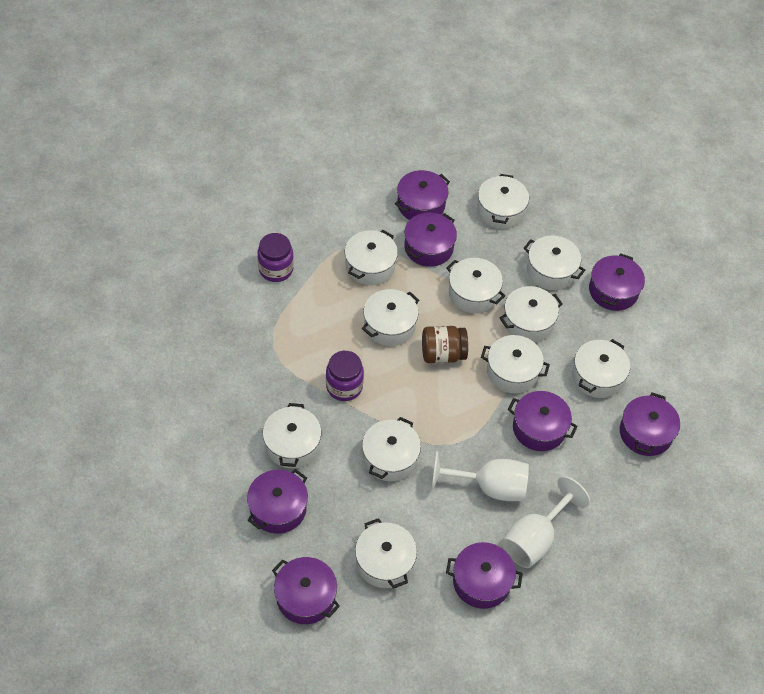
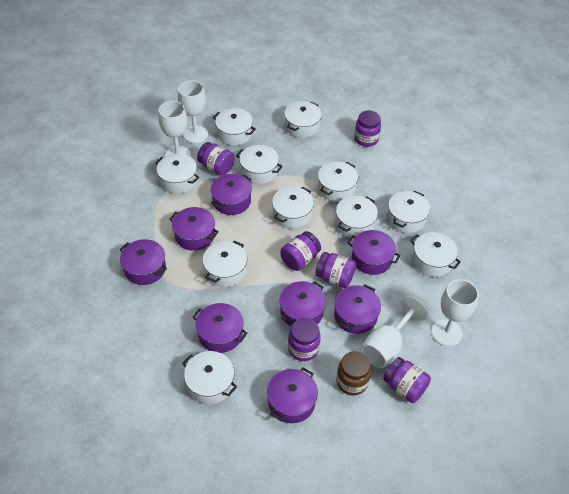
purple jar: [257,233,294,282] [326,351,364,401] = 2 -> [197,142,235,176] [280,231,321,271] [288,318,321,361] [315,252,356,288] [354,111,381,147] [383,357,431,403] = 6
white goblet: [432,451,529,501] [501,476,590,568] = 2 -> [158,101,191,157] [178,80,208,143] [361,296,428,368] [431,279,479,346] = 4

